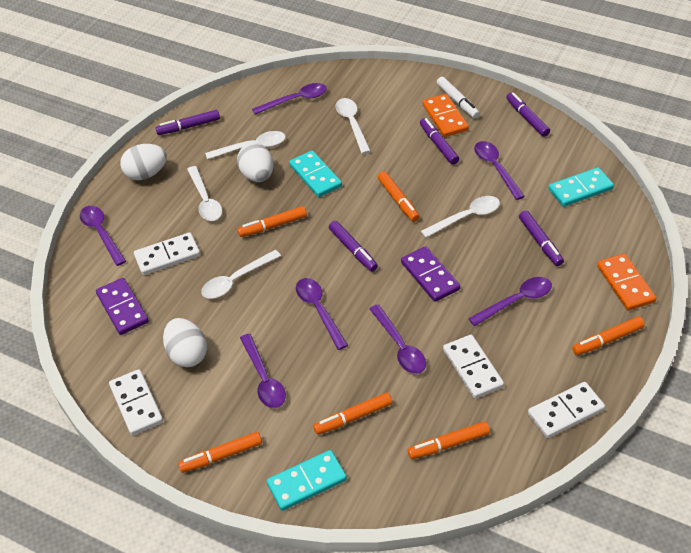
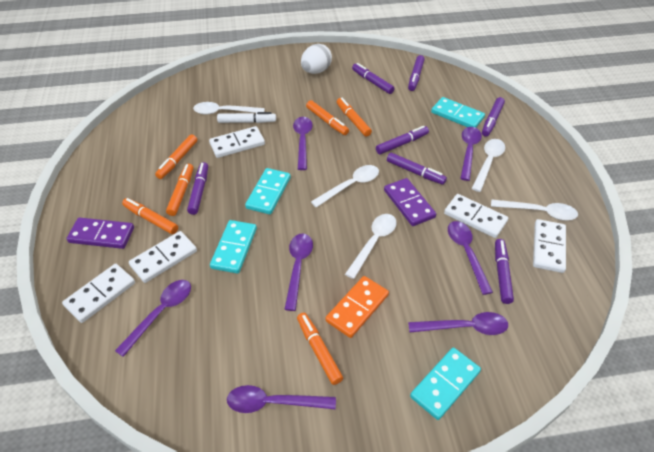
orange domino: [422,94,469,137] [597,254,656,310] = 2 -> [325,276,389,338] = 1
purple marker: [155,110,220,135] [329,221,378,271] [420,118,459,165] [506,92,550,137] [519,210,564,266] = 5 -> [187,162,208,215] [352,63,395,94] [376,126,429,155] [387,153,447,185] [408,55,425,91] [482,97,505,137] [495,239,514,304] = 7
turquoise domino: [267,450,347,511] [289,151,342,197] [548,167,614,207] = 3 -> [210,220,257,274] [245,168,291,214] [410,347,481,420] [431,97,485,128] = 4
white domino: [109,369,163,435] [134,232,200,275] [443,335,504,399] [528,382,605,438] = 4 -> [62,264,135,323] [129,231,197,283] [209,126,265,158] [444,194,508,238] [533,219,566,273] = 5
white egg: [120,144,167,180] [163,318,207,367] [237,143,274,182] = 3 -> [301,44,332,74] = 1

